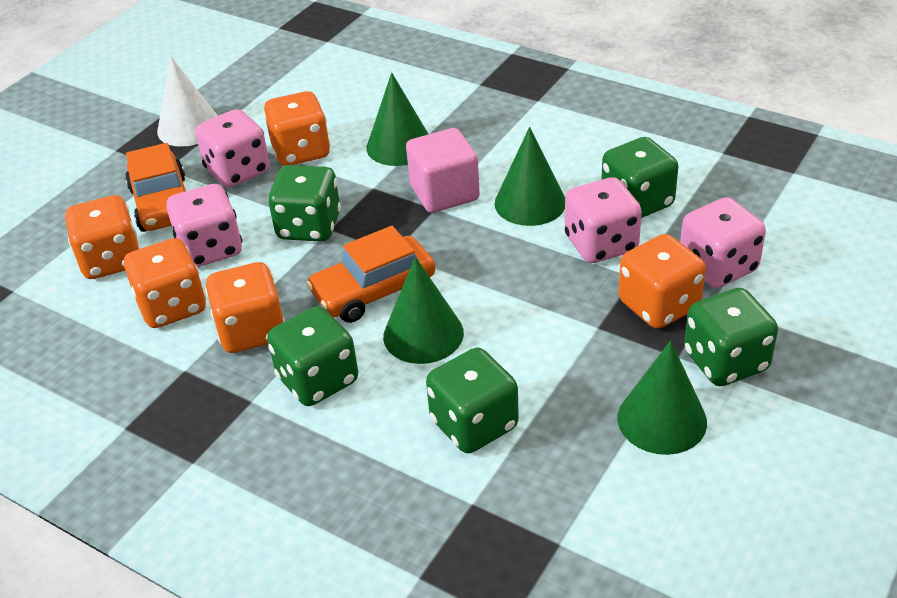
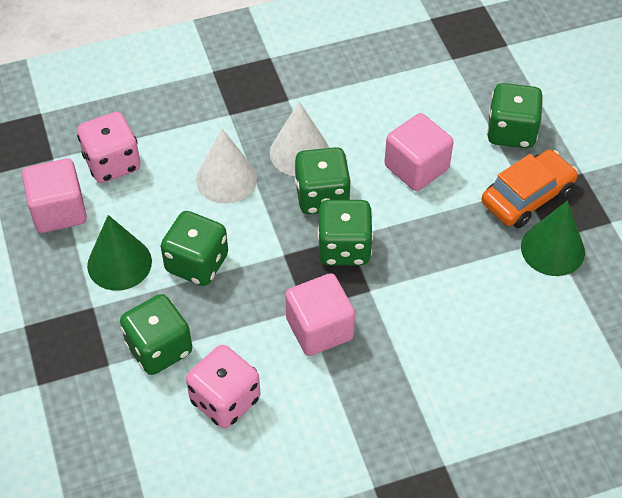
green cone: [367,73,428,166] [383,257,464,364] [495,127,565,226] [617,341,707,455] = 4 -> [87,215,152,291] [521,201,585,276] = 2
orange car: [125,143,186,232] [306,226,435,323] = 2 -> [481,150,578,228] = 1
orange dice: [65,195,140,279] [124,238,206,328] [205,262,285,353] [264,91,330,166] [619,234,706,329] = 5 -> none = 0
pink cube: [406,128,480,213] = 1 -> [22,158,87,233] [285,273,355,356] [384,113,454,191] = 3
pink dice: [166,184,242,267] [195,109,270,188] [565,177,642,263] [680,197,766,288] = 4 -> [77,112,140,183] [186,345,260,429] = 2
white cone: [157,57,218,147] = 1 -> [196,128,257,204] [270,102,329,176] = 2

